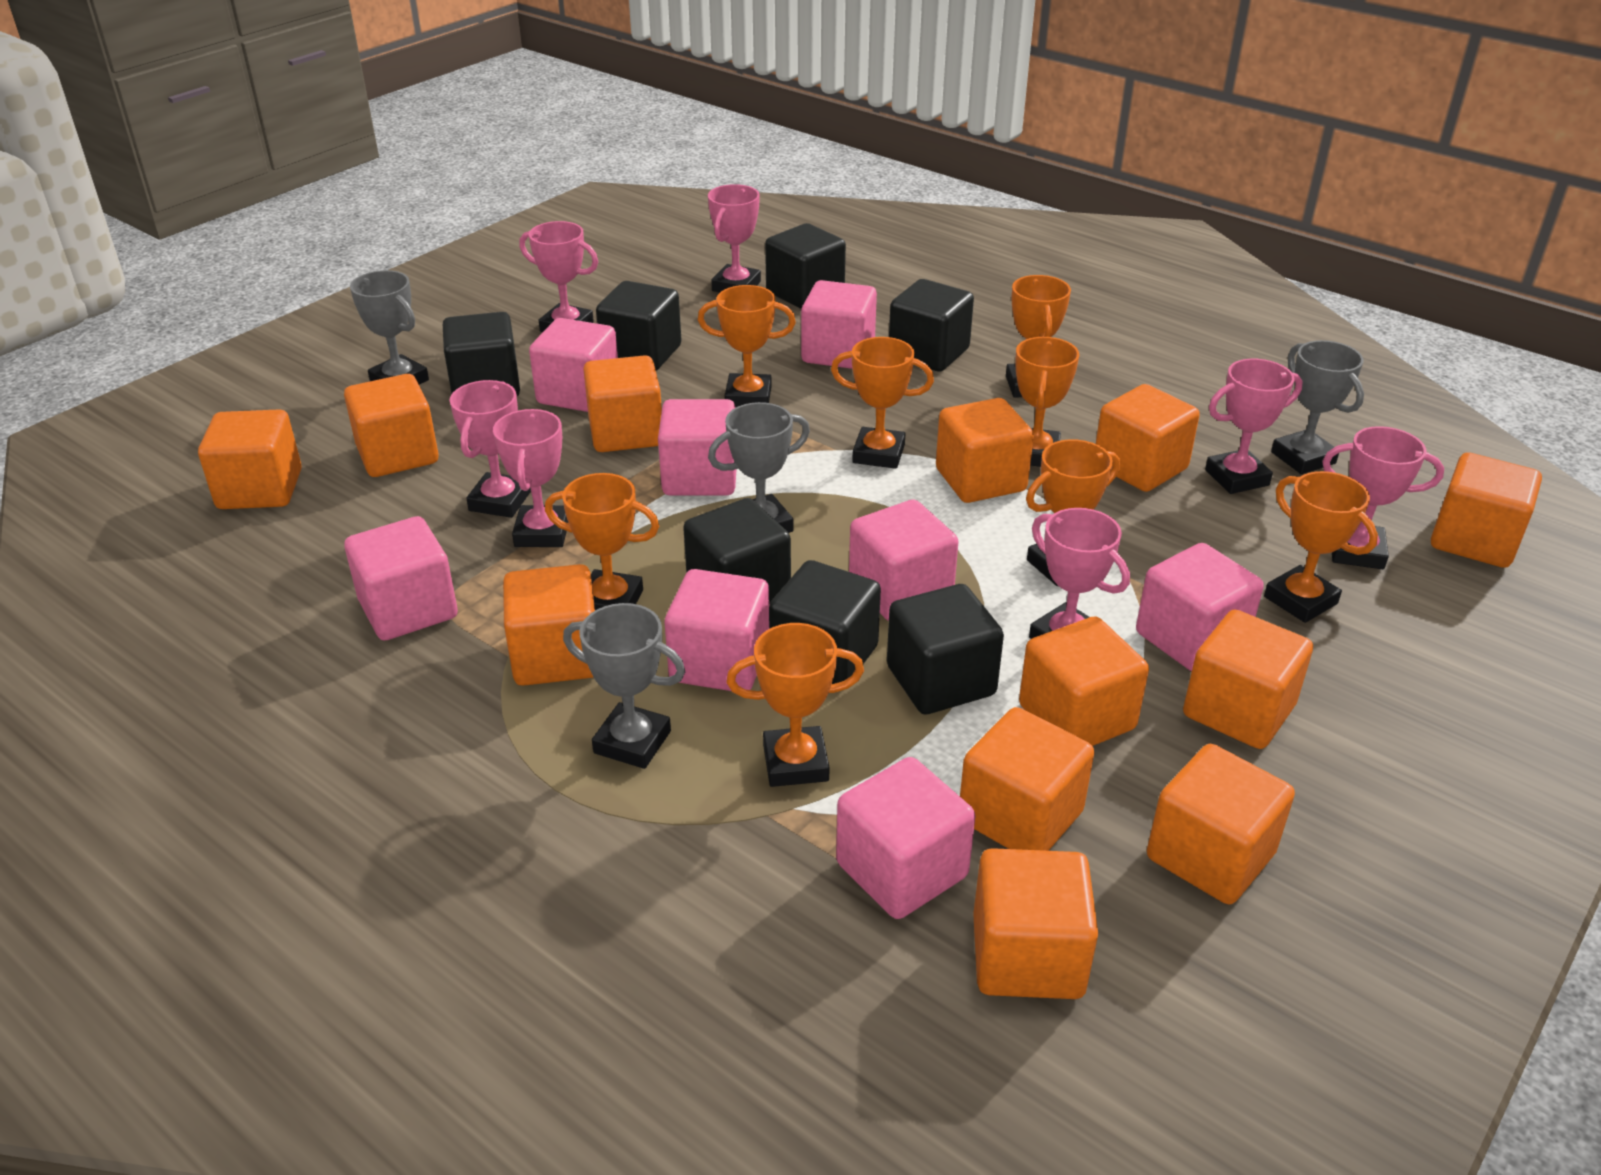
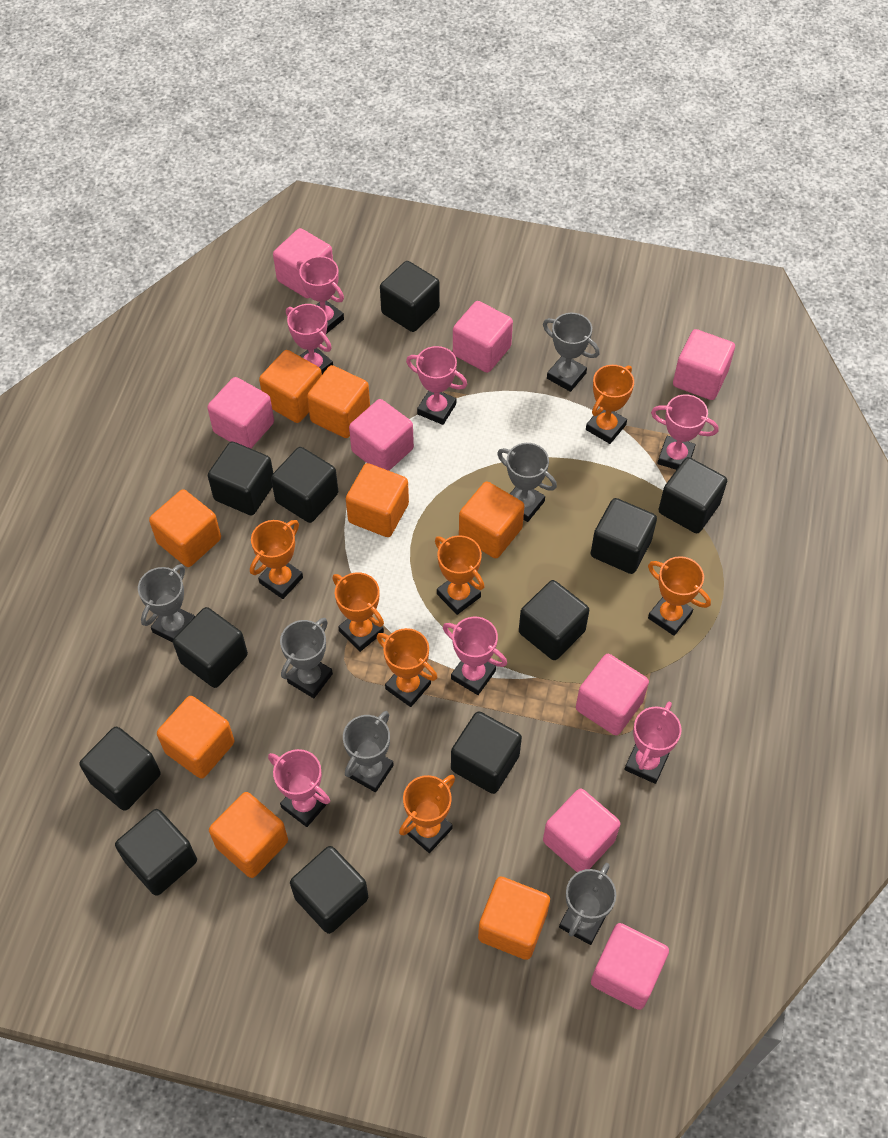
black cube: [443,312,520,396] [596,281,681,370] [683,498,791,604] [765,223,846,309] [769,560,881,684] [887,584,1004,714] [889,279,974,372] = 7 -> [79,727,161,811] [115,809,197,896] [173,607,248,688] [208,442,273,515] [271,447,338,523] [290,846,368,934] [380,261,440,332] [451,711,522,794] [519,580,589,660] [591,498,657,574] [658,457,727,533] = 11
grey trophy: [350,270,429,384] [563,603,685,769] [708,402,810,533] [1271,340,1364,474] = 4 -> [138,564,195,642] [280,618,333,698] [343,711,394,792] [497,443,557,522] [543,313,600,392] [559,863,616,945] = 6
orange cube: [198,409,302,509] [344,374,439,477] [503,564,595,686] [583,355,662,452] [936,398,1034,503] [960,707,1094,851] [973,848,1098,999] [1019,617,1149,746] [1096,384,1200,492] [1147,744,1295,904] [1183,610,1313,749] [1431,452,1542,568] = 12 -> [149,490,221,567] [157,696,235,779] [209,792,288,878] [259,350,322,423] [307,365,370,438] [346,463,409,537] [459,482,524,559] [478,876,550,960] = 8
orange trophy: [545,473,659,610] [698,285,796,407] [726,623,864,787] [831,337,934,469] [1006,275,1071,398] [1015,337,1079,467] [1026,439,1120,586] [1264,471,1378,623] = 8 -> [250,520,303,599] [333,572,384,652] [377,628,437,707] [399,775,455,853] [435,535,485,615] [586,365,634,444] [648,556,711,636] = 7

